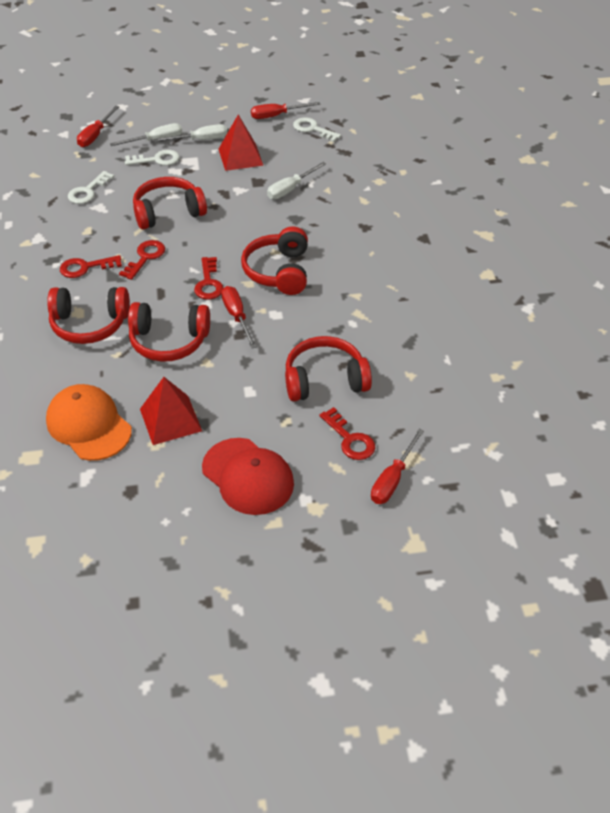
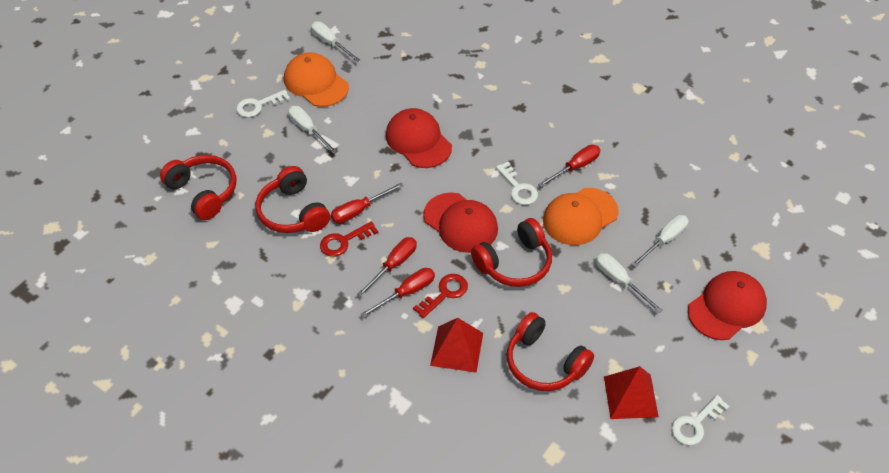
orange cap: [46,384,132,461] = 1 -> [284,52,349,107] [543,188,619,245] = 2
red cap: [202,438,294,515] = 1 -> [386,108,452,168] [423,192,498,253] [688,271,767,340] = 3
red headphones: [47,287,130,344] [128,302,210,362] [133,177,207,230] [241,226,308,295] [285,336,372,401] = 5 -> [160,155,236,220] [256,166,330,233] [471,218,552,287] [507,312,594,391] = 4
red key: [60,255,122,278] [119,240,165,280] [194,257,223,299] [320,407,375,460] = 4 -> [320,221,378,257] [413,274,468,318] = 2
white screwdriver: [110,123,182,146] [154,124,227,142] [267,162,326,199] = 3 -> [288,106,337,154] [311,21,360,62] [596,253,663,313] [631,215,688,267] = 4

